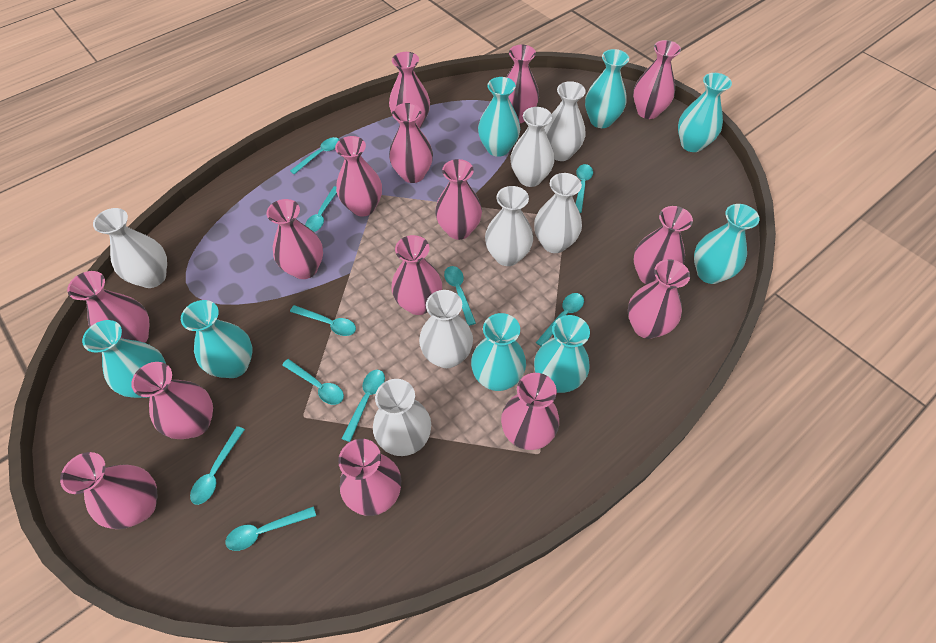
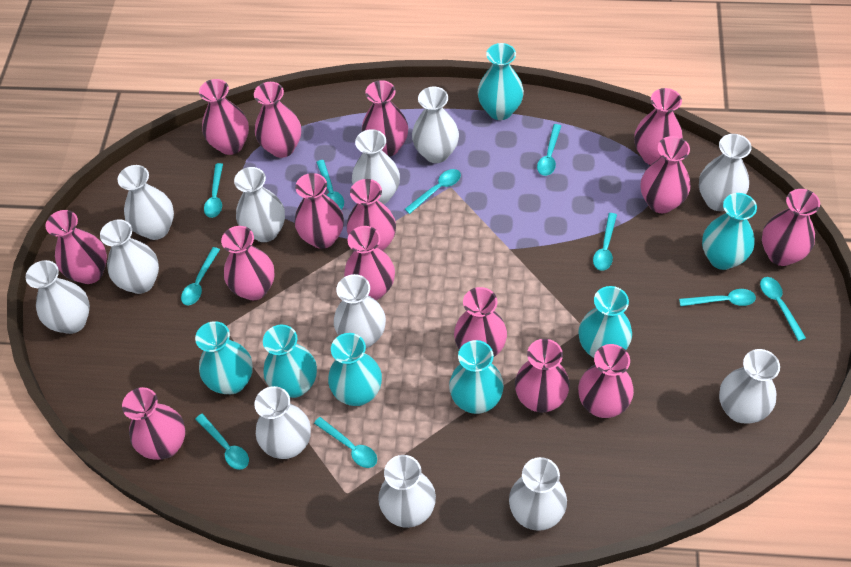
turquoise vase: [82,320,166,398] [181,300,252,378] [471,313,526,391] [478,77,520,157] [534,315,590,393] [585,49,629,128] [678,73,732,152] [694,204,759,284] = 8 -> [195,321,253,394] [263,325,317,398] [328,333,382,406] [449,340,504,414] [477,43,524,120] [579,286,632,358] [702,193,757,270] = 7
white vase: [93,208,167,288] [373,379,431,456] [419,290,473,368] [485,186,533,266] [510,107,555,187] [534,173,582,253] [544,81,586,161] = 7 -> [25,260,90,334] [100,219,159,294] [118,165,174,240] [234,167,285,242] [254,386,311,459] [334,274,386,348] [352,129,400,204] [378,455,436,528] [412,87,459,163] [509,457,567,531] [699,134,751,211] [719,349,780,423] = 12

